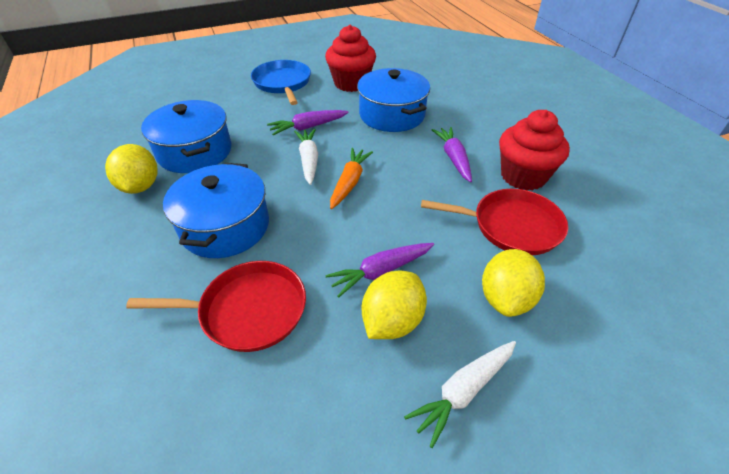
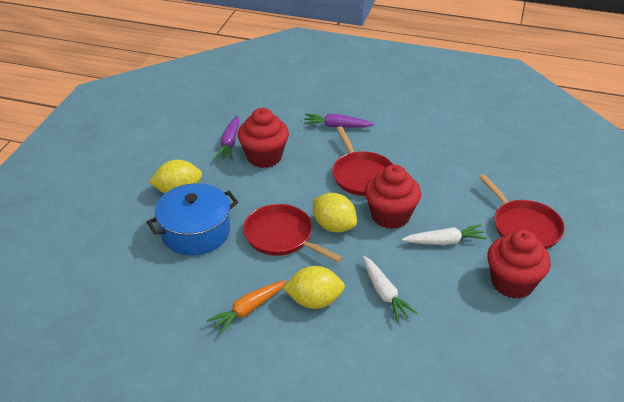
blue pan: [251,60,311,105] = 1 -> none = 0
blue pot: [141,100,231,173] [163,163,269,258] [357,68,430,132] = 3 -> [147,183,238,255] = 1
purple carrot: [267,110,349,135] [326,243,434,297] [432,127,472,182] = 3 -> [214,116,239,160] [303,114,374,127] = 2
red cupcake: [325,25,376,92] [499,110,570,191] = 2 -> [238,108,289,168] [365,165,421,229] [487,230,551,299] = 3
red pan: [126,261,306,352] [421,189,568,255] = 2 -> [243,204,343,263] [332,126,393,196] [479,174,565,249] = 3

